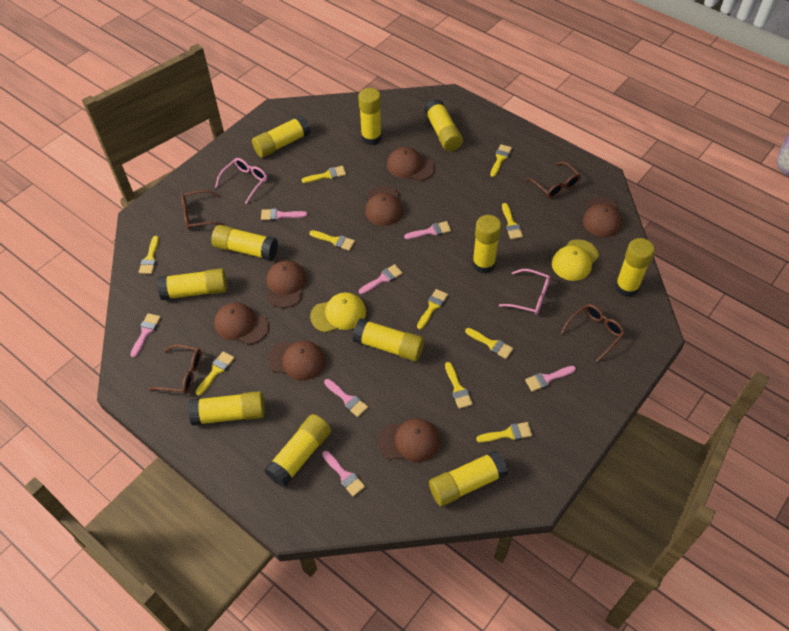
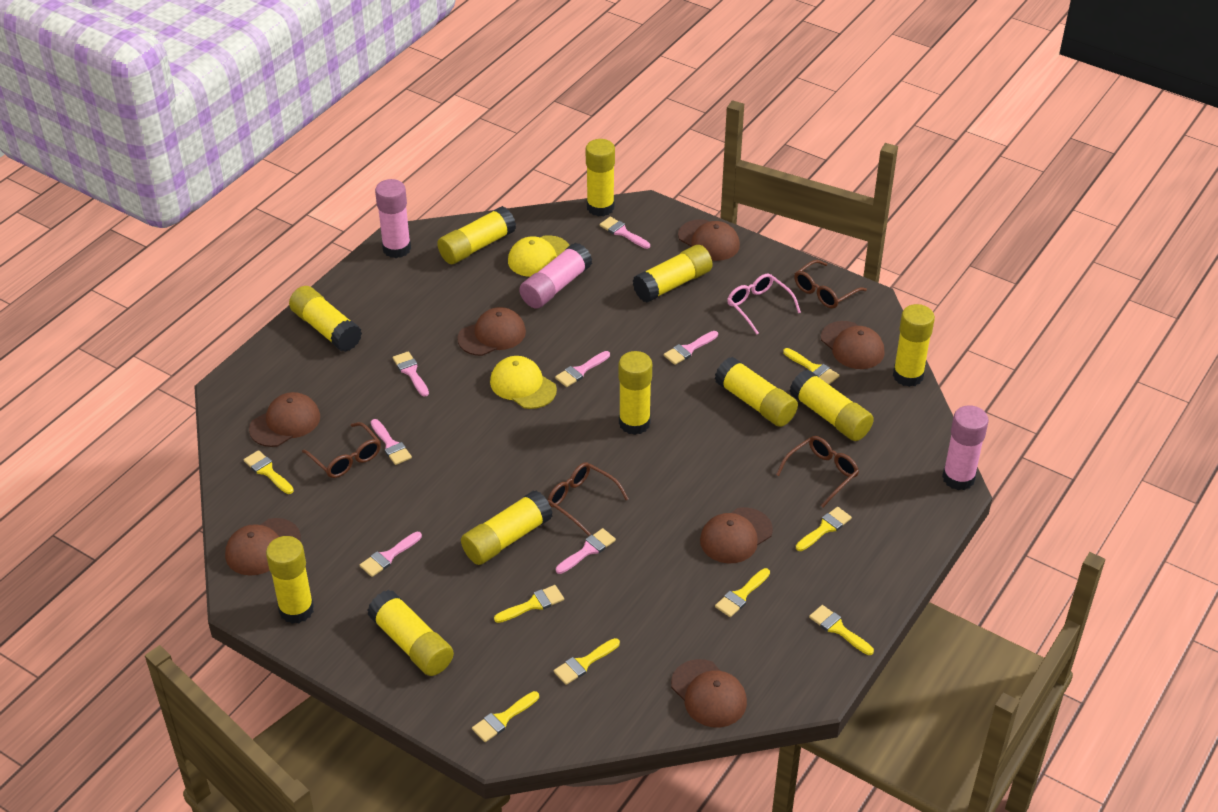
pink glasses: [215,158,267,204] [499,269,550,315] = 2 -> [727,274,801,335] = 1
pink glue stick: none = 0 -> [375,179,411,258] [519,243,592,308] [942,405,989,490] = 3
yellow brush: [139,236,159,274] [196,351,235,396] [302,166,346,183] [309,230,355,251] [417,289,448,329] [445,362,473,409] [465,328,514,359] [476,422,532,443] [490,144,512,177] [502,203,523,239] = 10 -> [244,450,294,494] [472,691,539,742] [494,585,564,623] [554,638,620,685] [715,568,770,617] [783,348,839,385] [796,507,852,551] [809,605,874,655] = 8

